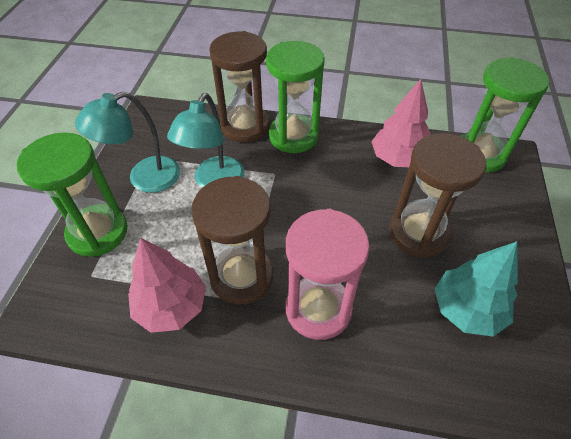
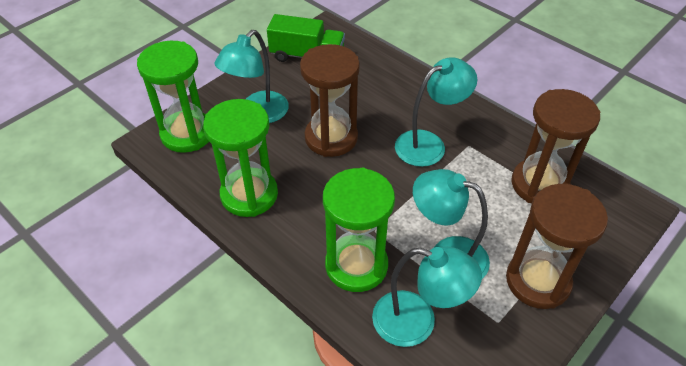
green truck: none = 0 -> [267,14,345,62] = 1
pink hourglass: [286,209,370,340] = 1 -> none = 0
pink tree: [128,238,206,333] [371,79,431,167] = 2 -> none = 0
turquoise lamp: [75,92,180,193] [167,93,245,188] = 2 -> [214,30,289,123] [372,247,482,347] [395,57,477,167] [413,169,490,279] = 4
turquoise tree: [434,241,518,337] = 1 -> none = 0

